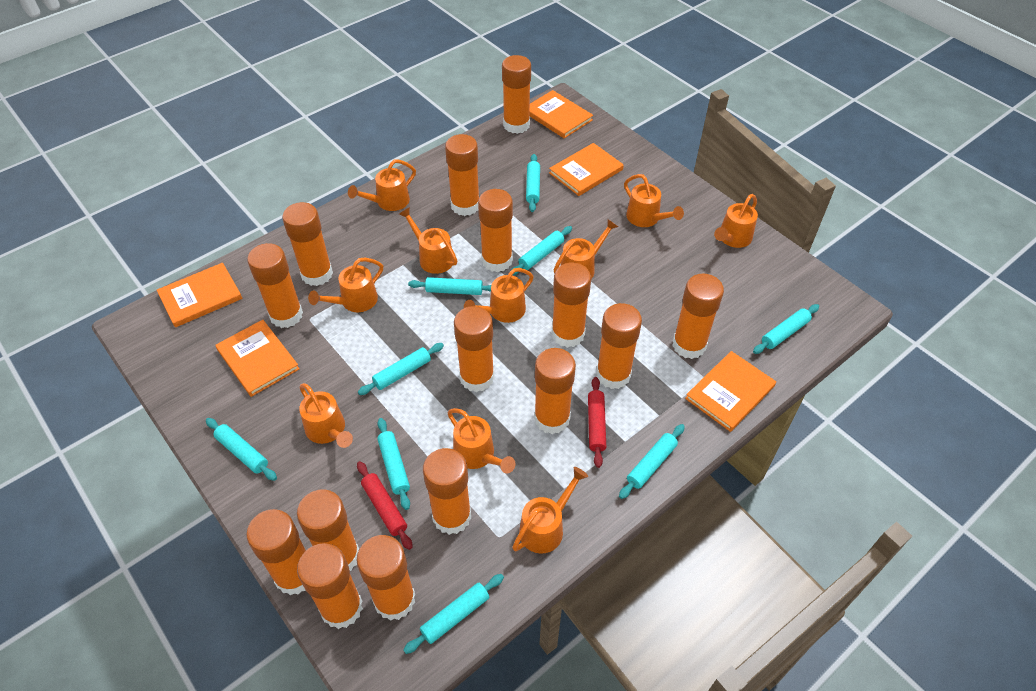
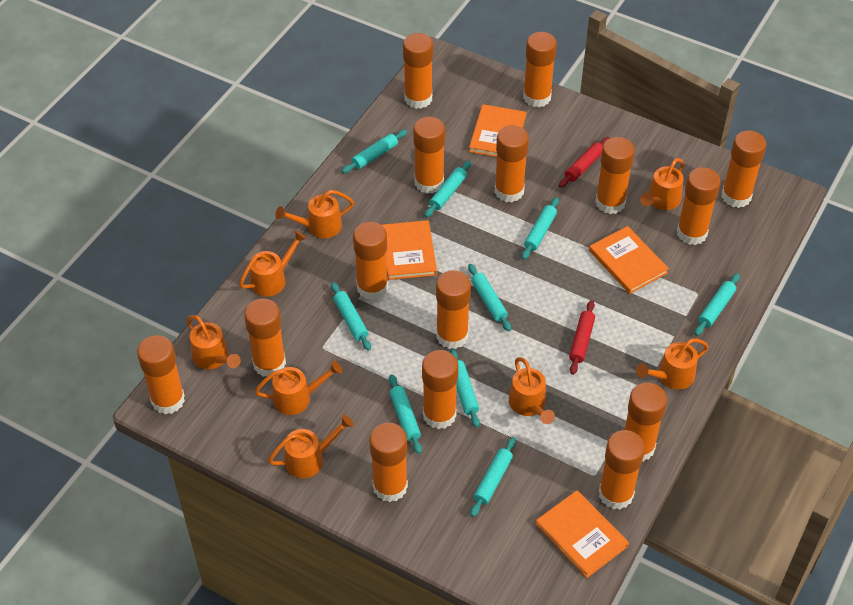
orange book: [157,263,242,327] [215,320,300,397] [530,90,593,138] [549,143,624,196] [685,351,776,432] = 5 -> [382,220,437,280] [469,104,526,157] [536,490,629,578] [589,226,669,294] = 4
orange watering can: [299,383,353,448] [308,258,383,312] [348,159,416,211] [399,207,458,274] [447,408,515,473] [464,268,534,323] [512,467,588,553] [553,219,618,279] [624,174,684,227] [714,194,758,248] = 10 -> [186,315,241,369] [239,231,307,297] [255,361,342,415] [268,415,354,478] [275,190,354,238] [509,357,555,424] [636,338,709,389] [640,158,684,210] = 8

